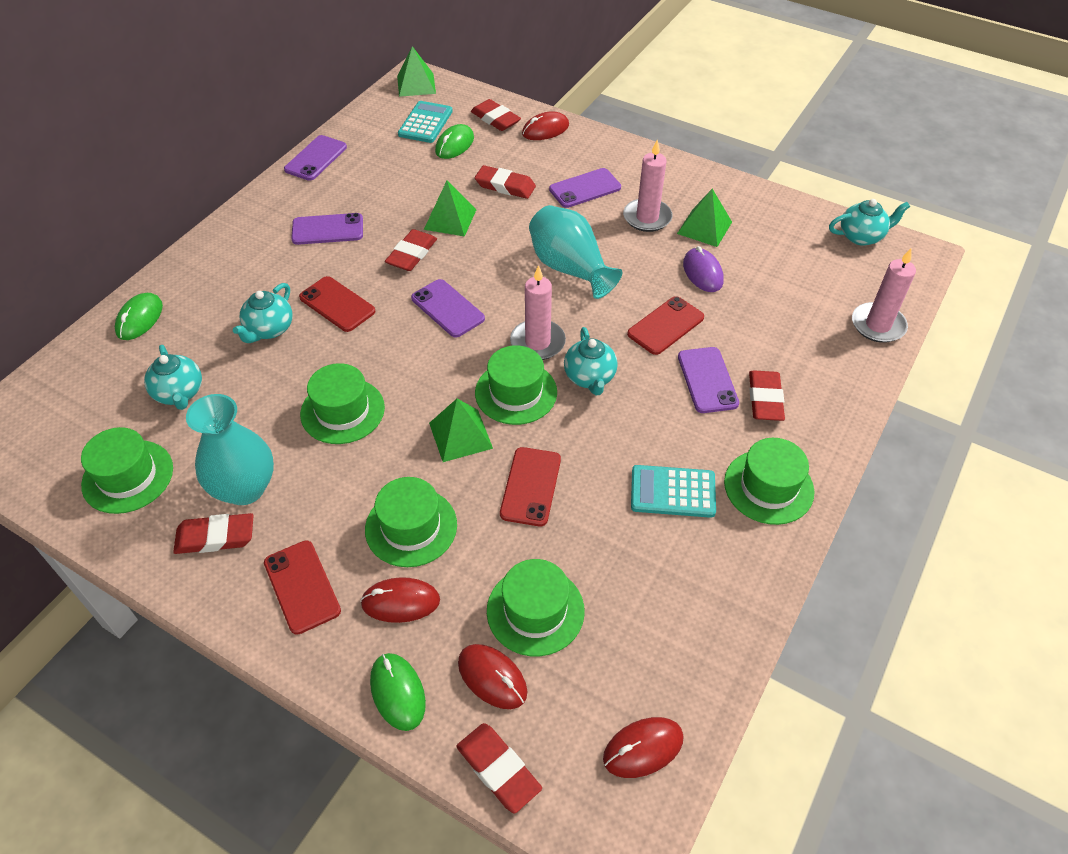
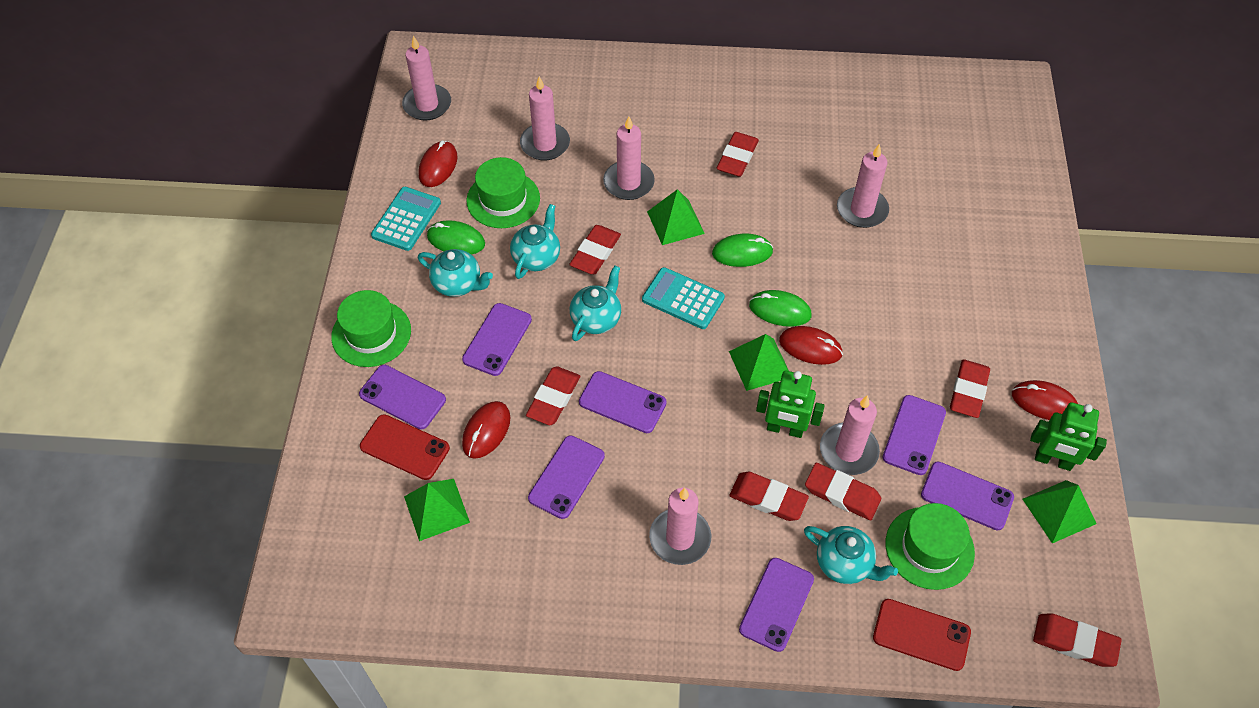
green hat: [81,427,173,514] [300,363,385,444] [365,477,457,567] [475,345,557,425] [487,559,585,657] [724,438,814,525] = 6 -> [331,290,411,367] [466,157,540,228] [886,503,975,590] = 3
green robot: none = 0 -> [756,371,825,438] [1030,402,1107,471] = 2
pink candle: [510,265,566,360] [623,140,673,232] [852,248,916,343] = 3 -> [402,36,451,121] [520,76,570,160] [603,116,655,200] [649,488,711,565] [820,395,880,475] [837,144,889,228] = 6
purple mouse: [683,246,724,292] = 1 -> none = 0
purple phone: [284,135,347,181] [291,213,363,245] [411,279,485,338] [549,168,621,208] [678,347,739,413] = 5 -> [359,365,446,429] [462,303,532,376] [528,435,605,519] [579,371,667,433] [739,558,814,652] [882,395,946,475] [921,461,1014,531] = 7
red eraser: [173,513,254,554] [385,229,437,271] [456,723,542,814] [471,99,521,131] [475,165,536,199] [749,370,785,421] = 6 -> [526,366,580,425] [569,225,621,274] [716,132,759,177] [729,472,809,521] [805,463,881,520] [950,359,990,418] [1033,613,1122,667] = 7
red phone: [264,540,341,635] [299,276,376,332] [500,447,561,526] [627,296,704,355] = 4 -> [360,414,450,480] [873,599,971,671] = 2
turquoise vase: [186,394,274,505] [529,205,622,299] = 2 -> none = 0

